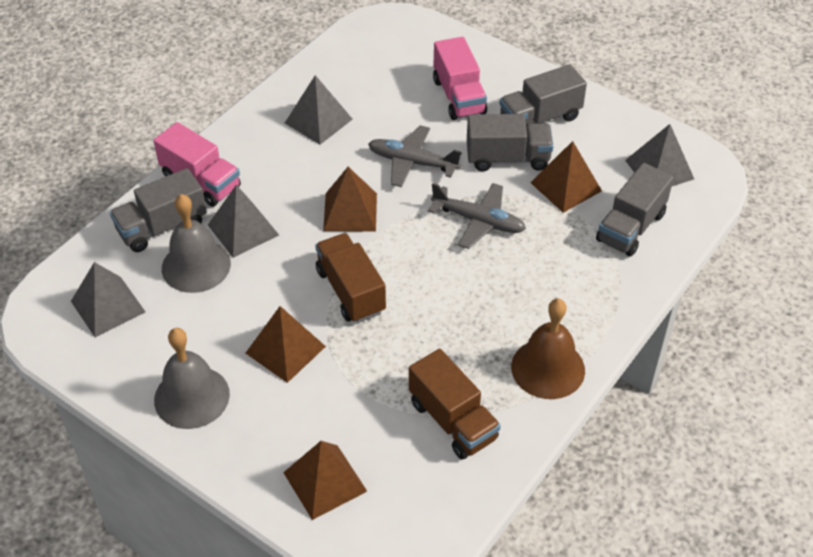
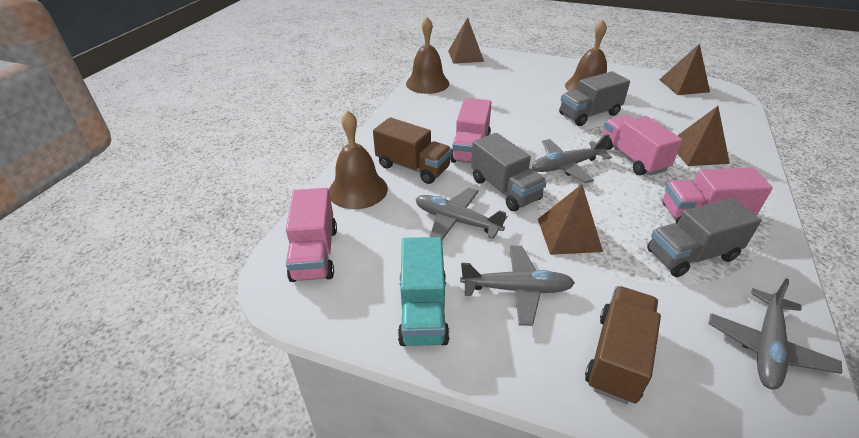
brown bell: [511,299,585,399] = 1 -> [329,110,388,209] [406,17,449,94] [565,20,607,91] = 3
grey bell: [154,328,230,429] [162,194,231,293] = 2 -> none = 0
grey plane: [368,125,462,187] [428,183,526,249] = 2 -> [416,188,507,240] [460,246,575,326] [532,134,612,183] [709,278,842,390] = 4
grey pyramid: [71,262,145,337] [208,185,279,258] [285,75,353,145] [625,124,694,186] = 4 -> none = 0
grey truck: [110,168,207,252] [467,114,553,171] [499,64,587,126] [596,163,674,257] = 4 -> [471,133,547,211] [559,71,630,126] [647,198,761,277] = 3
pink truck: [153,122,241,207] [433,37,487,120] = 2 -> [286,188,337,282] [450,98,491,163] [603,115,682,175] [662,168,773,224] = 4
turquoise truck: none = 0 -> [398,237,450,346] = 1

